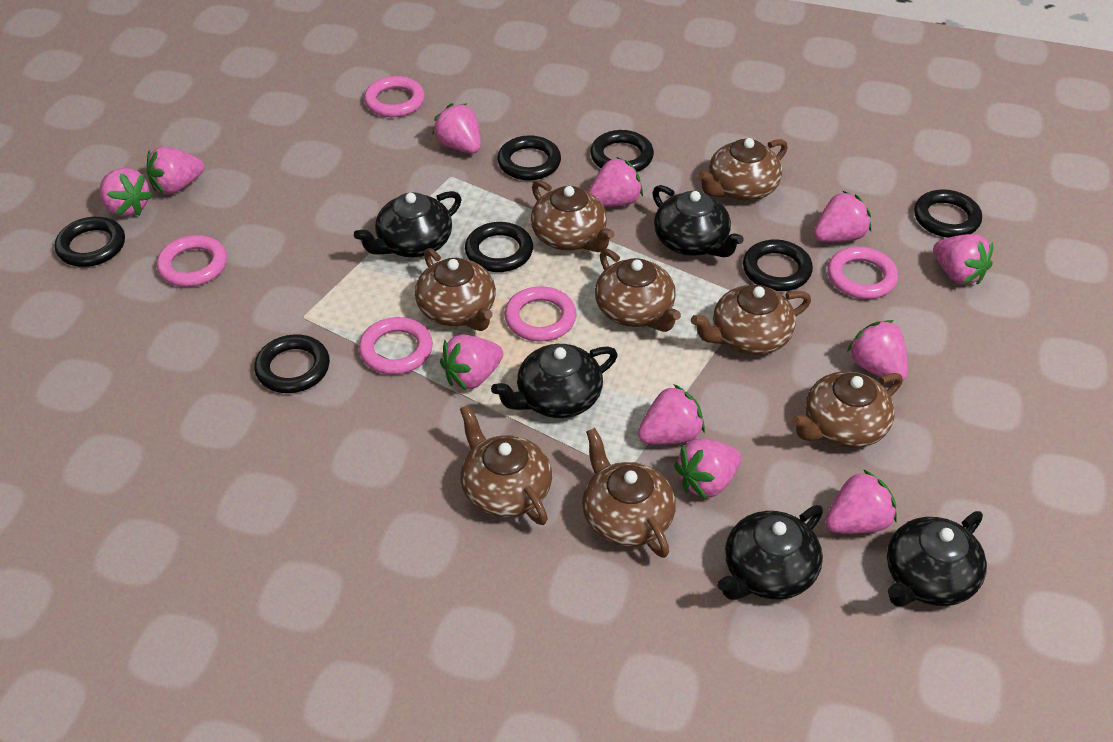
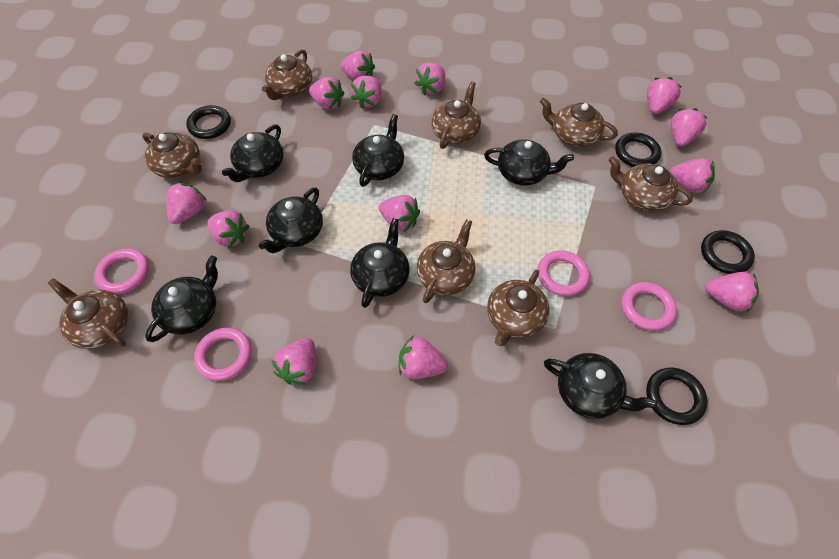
black ring: [55,217,125,267] [254,334,330,393] [465,222,533,272] [497,135,561,180] [590,130,654,172] [743,239,813,291] [914,189,982,238] = 7 -> [186,105,231,139] [615,133,662,167] [646,367,708,425] [701,230,755,274] = 4
black teapot: [354,191,462,257] [491,344,618,418] [652,185,744,257] [717,505,823,600] [887,511,987,607] = 5 -> [145,255,218,342] [222,124,284,182] [259,187,323,253] [350,218,409,308] [352,114,404,187] [484,139,574,186] [544,353,658,419] = 7
pink ring: [157,235,227,287] [359,317,433,374] [364,76,425,117] [505,286,577,342] [828,247,898,299] = 5 -> [94,249,149,294] [194,328,252,381] [537,250,590,296] [621,282,677,331] = 4
pink strawberry: [100,168,153,216] [147,146,204,195] [432,103,481,154] [440,334,503,390] [588,157,643,207] [638,384,705,445] [674,439,741,499] [814,191,871,242] [825,469,897,534] [847,320,908,382] [933,234,993,285] = 11 -> [167,182,207,224] [207,210,249,248] [271,338,315,385] [309,77,344,110] [340,51,375,80] [351,75,382,109] [379,195,420,232] [399,335,448,379] [414,63,445,95] [647,77,682,114] [670,108,708,147] [670,158,715,194] [705,272,759,312] = 13

